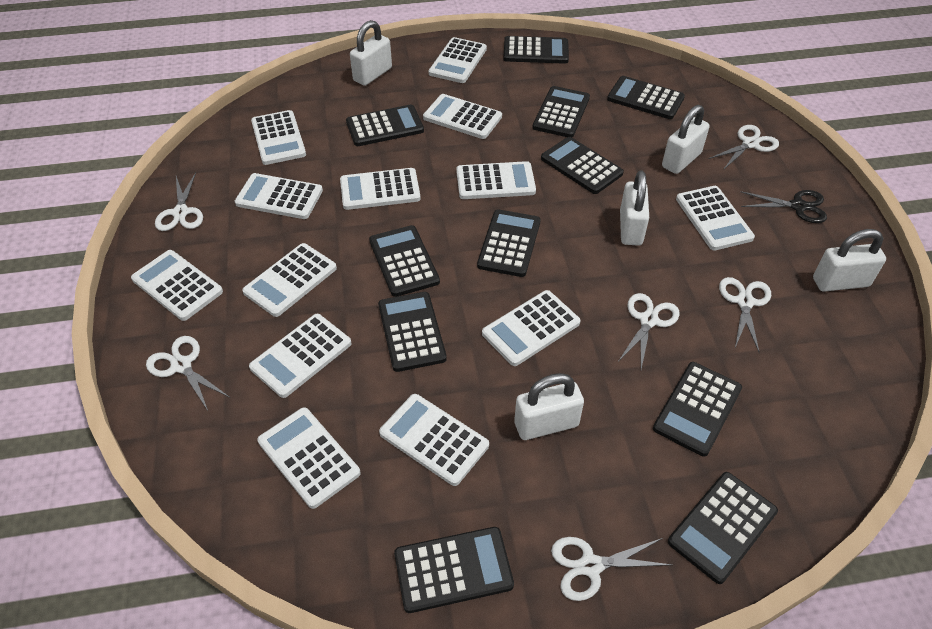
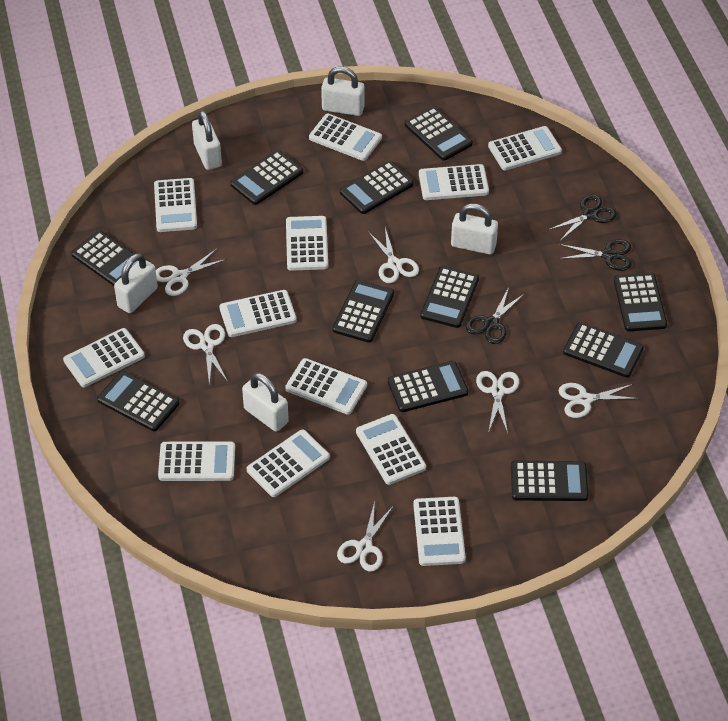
black scissors: [740,190,827,223] = 1 -> [466,287,525,344] [548,194,617,241] [559,239,632,271] = 3
white calculator: [131,250,223,321] [235,173,323,219] [242,243,337,317] [249,314,352,398] [251,110,306,165] [257,407,361,509] [340,168,421,210] [379,394,489,486] [423,94,502,139] [429,37,487,83] [456,161,536,199] [482,290,581,366] [676,186,755,251] = 13 -> [63,328,145,387] [154,178,197,232] [158,442,235,481] [219,290,297,337] [247,430,330,497] [285,358,367,415] [286,216,328,271] [309,114,382,161] [356,414,426,485] [413,497,466,566] [419,164,489,200] [488,126,562,170] = 12

